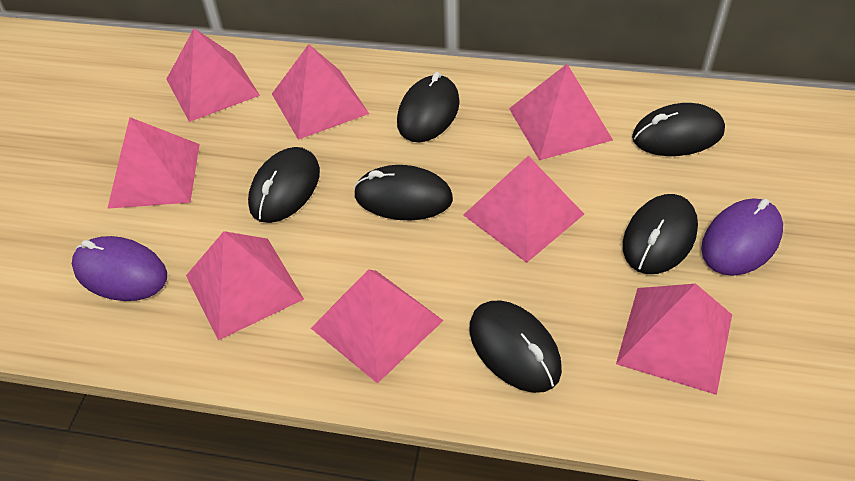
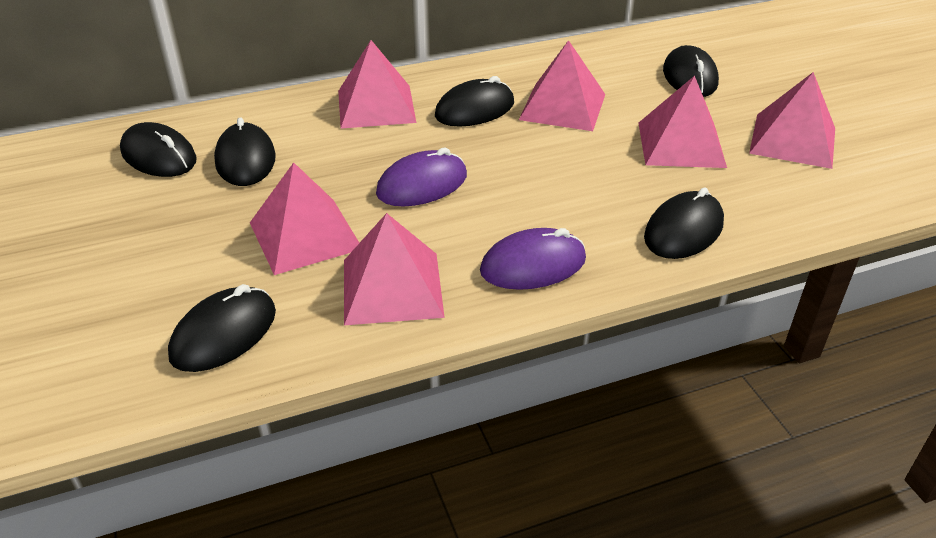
pink pyramid: [107,117,200,209] [166,28,260,122] [186,231,304,340] [272,44,369,140] [311,269,444,384] [463,156,584,263] [509,64,613,160] [616,284,732,395] = 8 -> [250,162,359,275] [338,40,416,129] [344,213,445,325] [519,40,606,131] [639,76,727,168] [749,72,835,169] = 6

